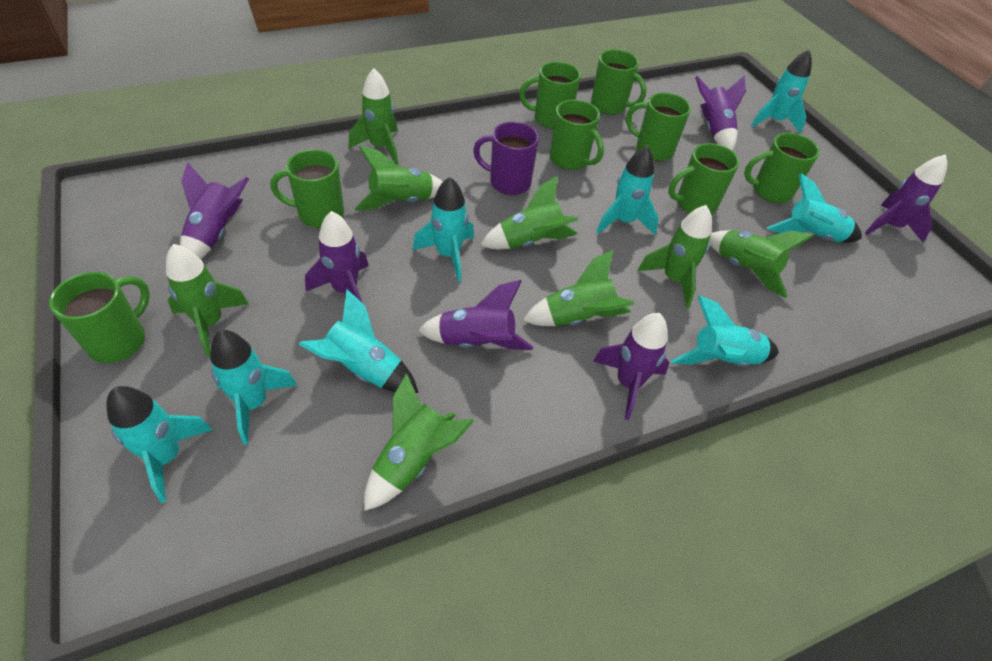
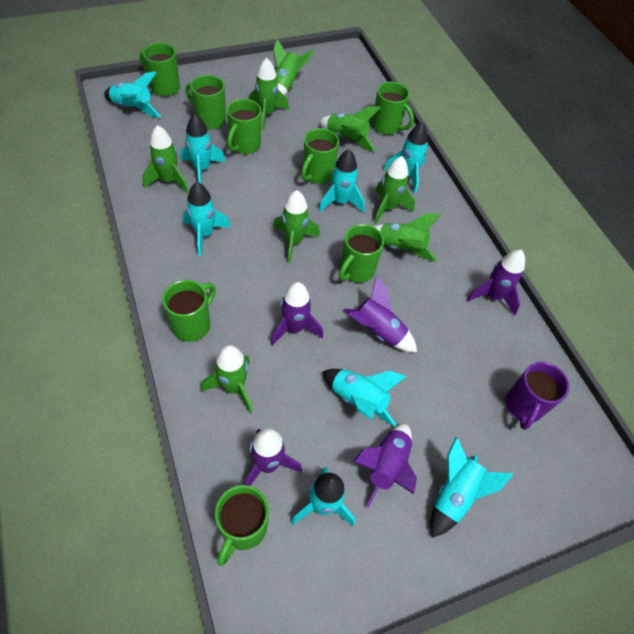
purple rocket: [180,162,249,259] [305,211,369,302] [418,280,533,350] [593,313,669,420] [695,75,746,151] [865,154,947,243] = 6 -> [244,428,302,486] [271,282,323,346] [343,276,417,352] [353,424,417,509] [467,250,525,316] = 5

